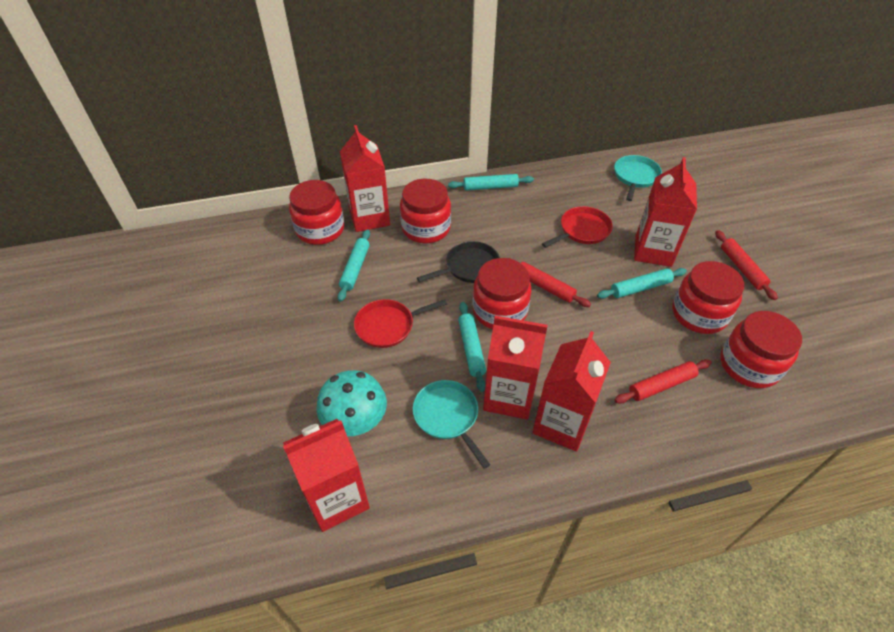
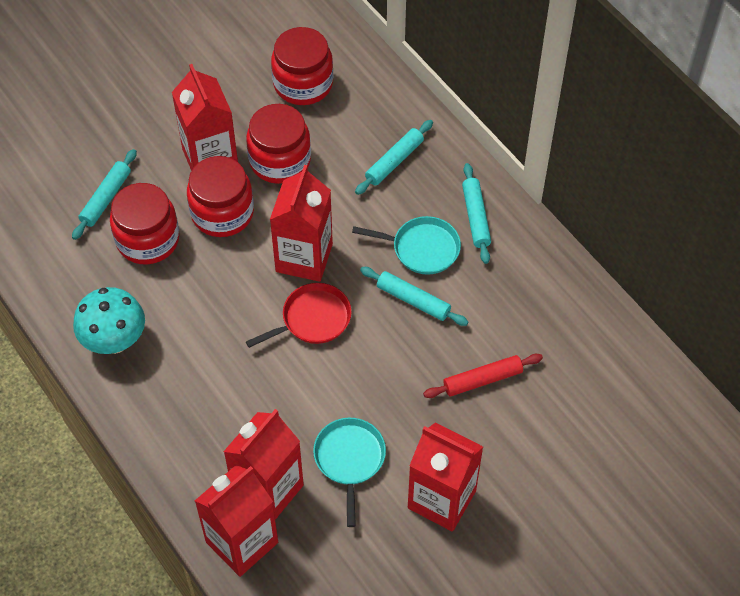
black pan: [417,241,500,283] = 1 -> none = 0
red jar: [289,180,344,245] [400,178,451,243] [472,258,531,329] [672,261,744,334] [720,311,802,388] = 5 -> [110,183,179,264] [187,156,254,237] [246,104,311,184] [271,27,333,105] = 4
red pan: [354,299,447,348] [542,206,613,248] = 2 -> [246,283,351,348] = 1
red rolling pin: [508,258,591,307] [615,359,712,404] [715,230,778,300] = 3 -> [423,354,543,398] = 1

